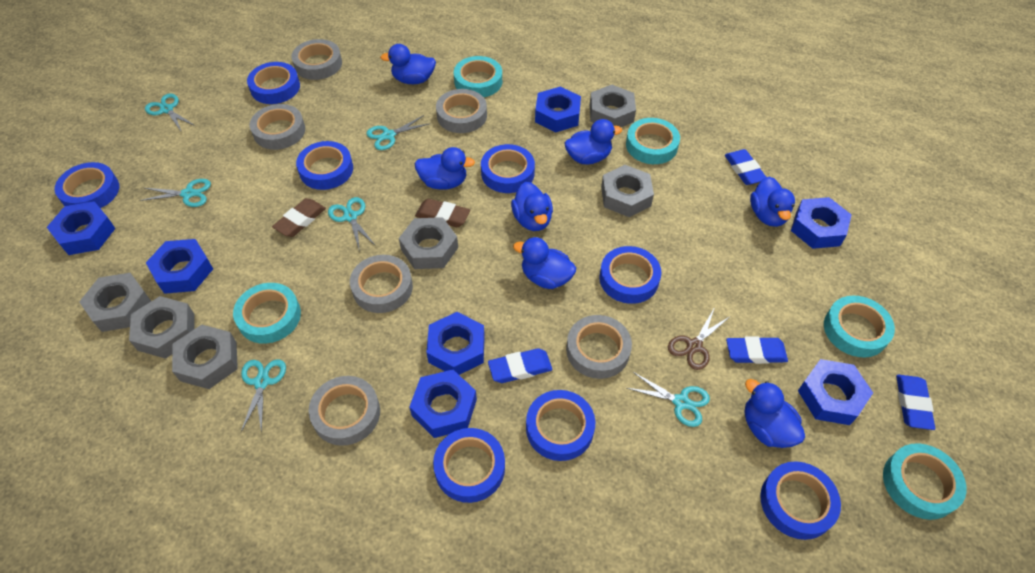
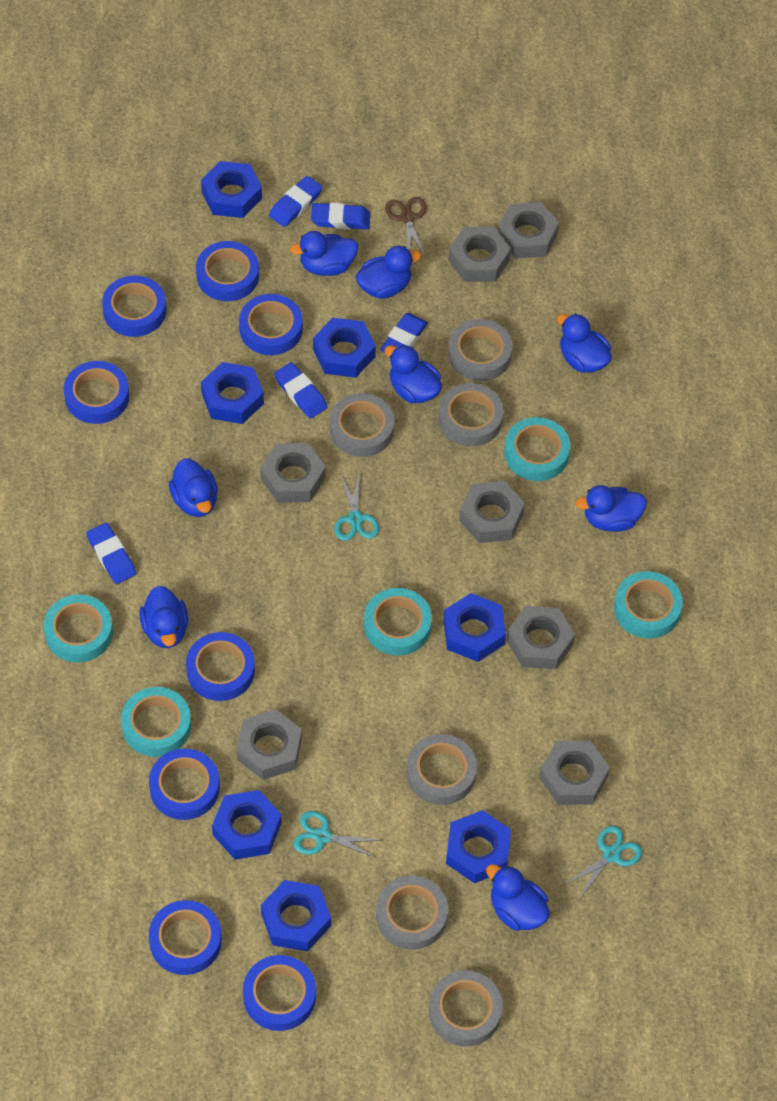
blue duck: [380,44,436,84] [415,147,475,190] [511,182,553,231] [513,237,576,289] [565,119,622,164] [745,379,805,448] [750,177,795,227] = 7 -> [139,586,188,648] [169,458,218,517] [290,231,358,276] [355,246,421,299] [385,345,442,403] [486,864,550,931] [557,313,612,373] [575,485,647,532] = 8
blue eraser: [488,348,552,383] [725,149,767,185] [726,336,788,364] [896,375,935,430] = 4 -> [86,523,136,584] [269,176,323,227] [274,362,328,419] [311,203,370,230] [380,313,428,353] = 5
brown eraser: [272,198,326,237] [415,199,470,227] = 2 -> none = 0
grey nut: [79,273,151,332] [129,296,195,359] [172,324,238,389] [399,217,458,269] [590,85,636,127] [601,165,654,217] = 6 -> [236,709,302,780] [260,443,326,503] [448,227,511,282] [459,481,525,543] [498,202,559,259] [507,606,575,669] [539,741,610,805] = 7
turquoise scissors: [140,179,211,207] [145,94,195,131] [241,360,286,433] [328,197,376,252] [366,115,431,150] [627,372,710,427] = 6 -> [293,811,382,858] [334,471,379,541] [565,826,642,898] = 3

